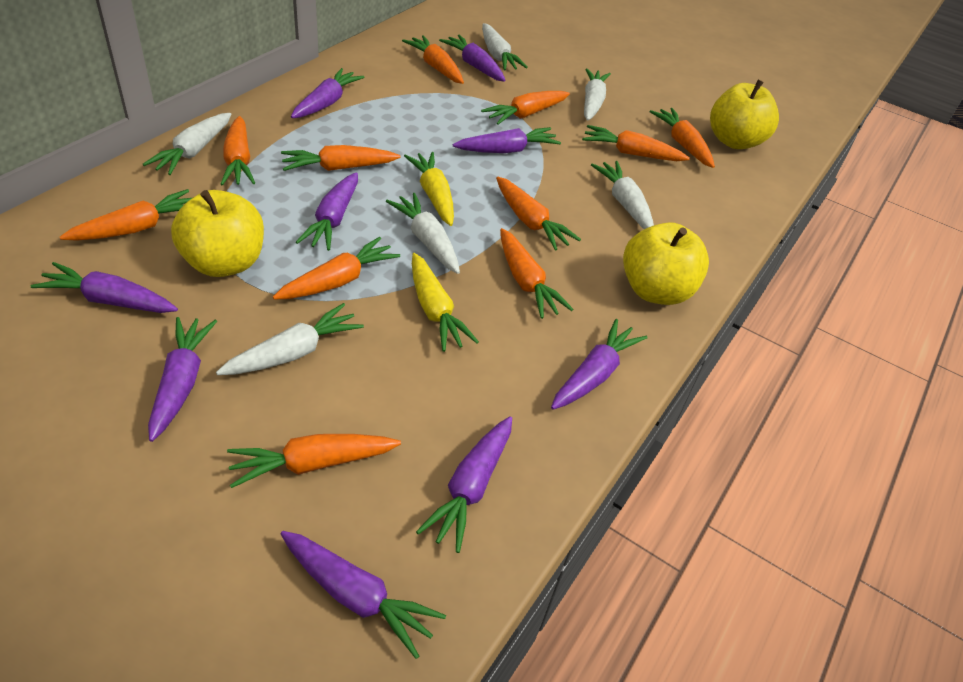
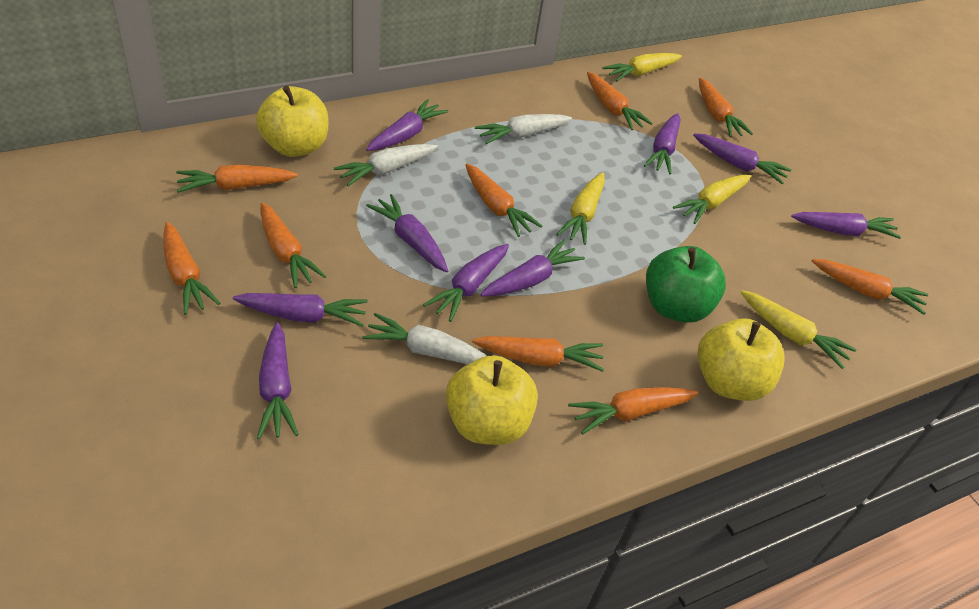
green apple: none = 0 -> [646,246,726,323] = 1
orange carrot: [60,189,192,241] [221,116,255,186] [227,434,401,488] [273,237,400,299] [281,145,401,171] [402,35,464,84] [481,91,570,125] [496,177,581,251] [500,228,573,319] [582,125,690,161] [649,108,715,168] = 11 -> [164,222,220,315] [176,165,298,193] [261,202,327,288] [465,163,542,237] [472,336,604,372] [568,387,699,435] [587,72,653,130] [699,78,753,137] [812,259,928,315] = 9
white carrot: [143,113,231,175] [216,303,364,375] [386,193,460,274] [482,23,528,70] [584,68,611,120] [591,161,654,229] = 6 -> [334,144,438,186] [363,313,487,364] [475,114,572,144] = 3
yellow carrot: [404,152,454,226] [412,253,479,352] = 2 -> [556,173,605,245] [602,53,682,81] [673,175,751,224] [740,290,857,369] = 4

